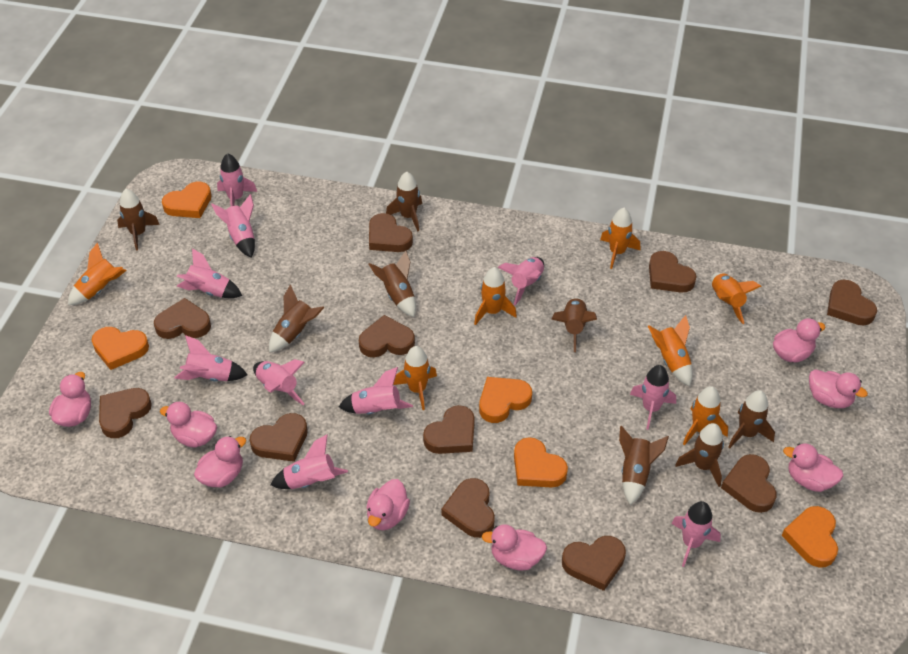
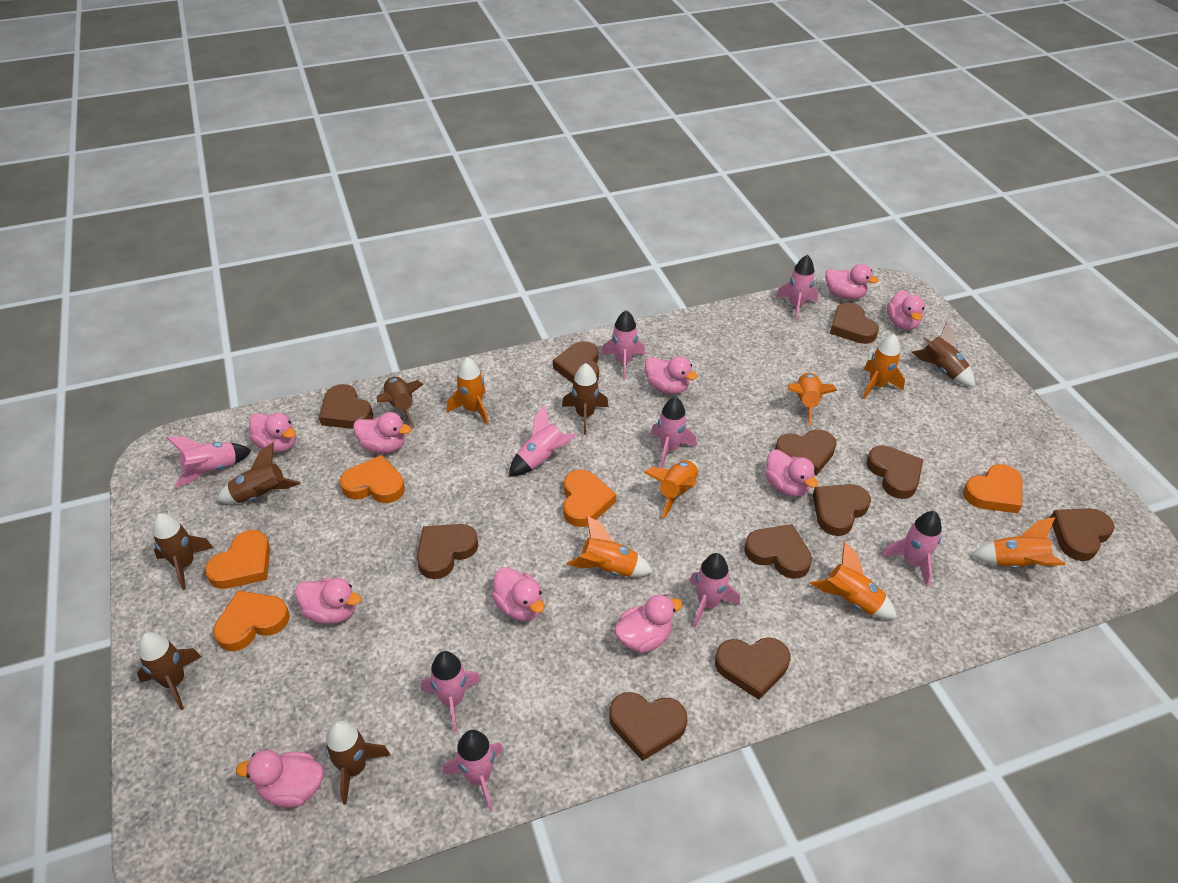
brown rocket: [117,189,160,251] [269,285,325,353] [369,251,416,317] [386,172,422,232] [551,297,597,352] [619,426,669,505] [675,423,724,487] [728,390,775,448] = 8 -> [137,632,202,710] [153,513,213,590] [216,442,301,504] [325,720,390,804] [377,377,424,428] [562,363,609,435] [912,322,975,387] = 7
pink duck: [49,372,91,427] [160,402,217,447] [194,436,246,488] [366,479,410,530] [482,524,547,570] [773,318,825,362] [783,444,843,492] [809,369,868,408] = 8 -> [236,750,323,807] [249,413,296,453] [295,578,361,624] [353,412,411,453] [492,567,544,621] [614,595,683,653] [645,356,697,394] [765,450,818,497] [825,264,879,300] [887,290,925,330] = 10
pink rocket: [174,335,247,382] [176,248,242,298] [211,194,255,258] [217,153,257,206] [253,359,305,405] [271,434,348,489] [339,367,413,414] [498,257,544,305] [630,365,676,430] [671,501,721,567] = 10 -> [167,436,252,488] [421,651,481,733] [443,730,504,812] [509,405,577,476] [601,310,645,379] [651,397,697,468] [690,553,740,628] [776,255,818,321] [881,511,942,587] = 9

